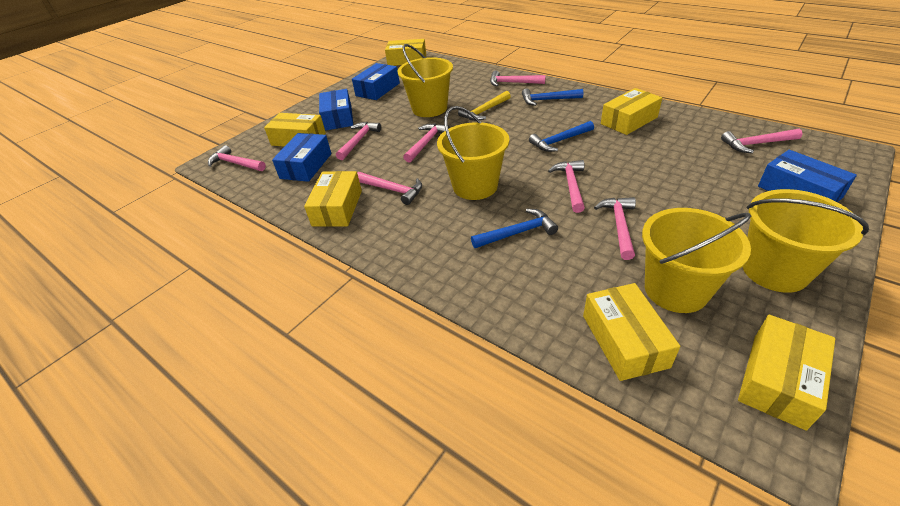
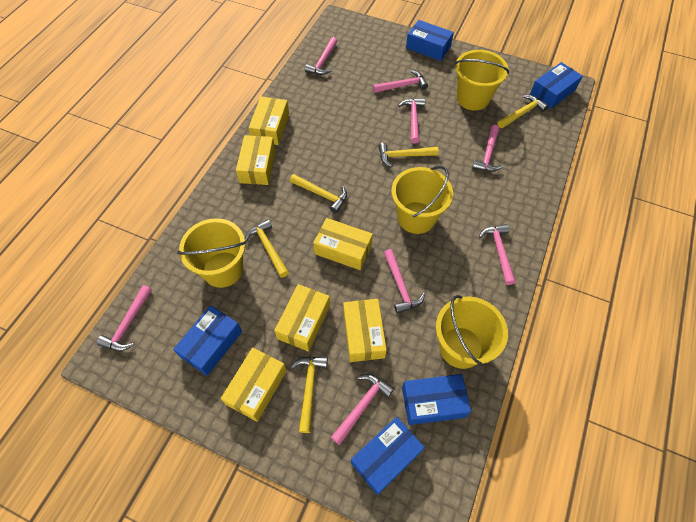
blue box: [272,133,331,182] [319,89,353,131] [352,63,400,100] [758,150,857,202] = 4 -> [173,305,242,376] [351,417,425,495] [402,374,471,425] [406,20,454,61] [530,62,583,109] = 5
blue hammer: [471,209,558,248] [522,89,583,106] [529,121,594,152] = 3 -> none = 0
yellow hammer: [458,91,511,121] = 1 -> [245,219,289,278] [290,174,347,213] [291,356,328,433] [378,143,439,167] [498,95,548,128] = 5

